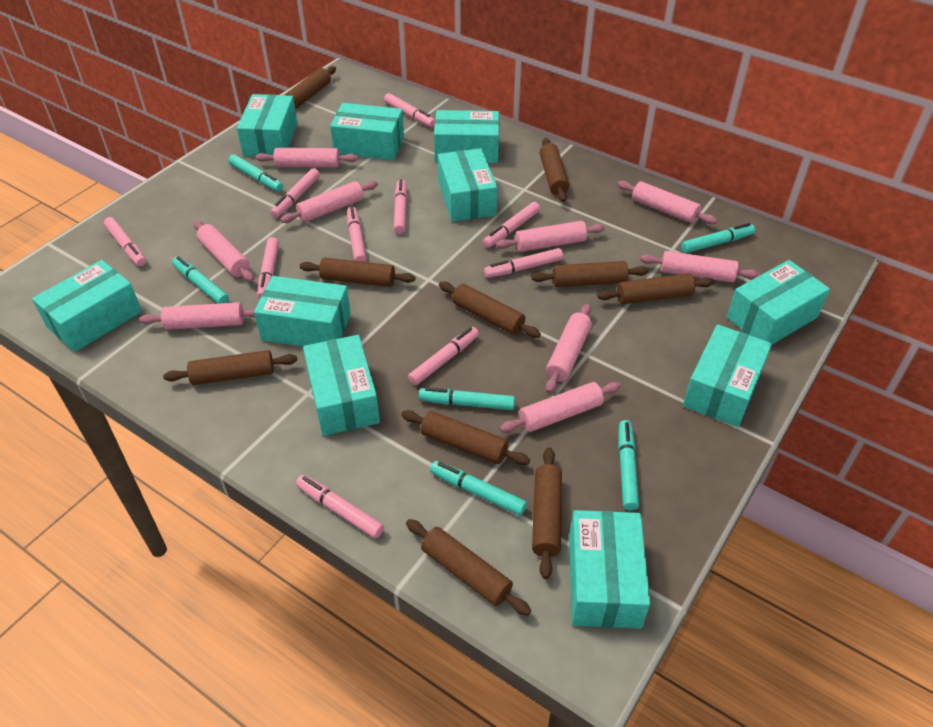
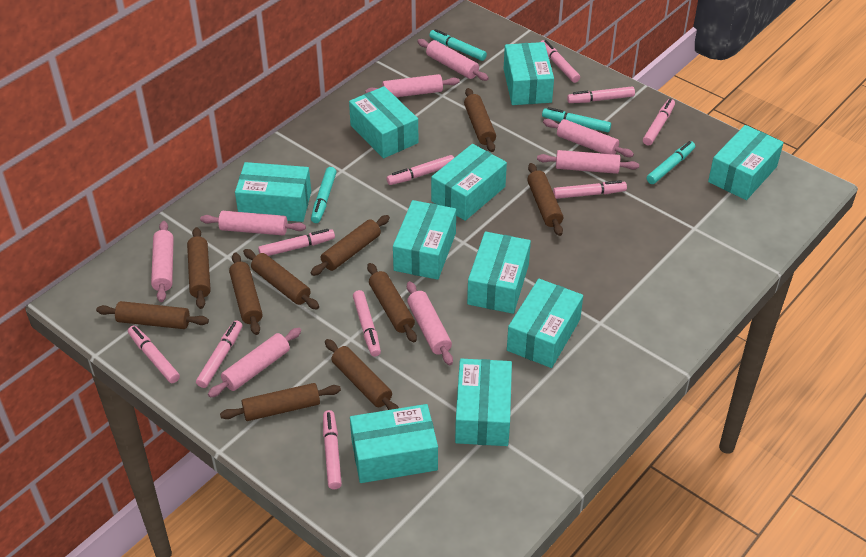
pink rolling pin: [139,302,256,330] [193,220,254,282] [256,148,358,168] [280,181,378,223] [496,221,605,252] [499,382,621,433] [546,304,592,393] [617,181,717,224] [640,251,760,283] = 9 -> [151,221,174,302] [200,211,306,235] [208,328,301,398] [365,74,460,97] [407,281,453,365] [417,39,489,81] [537,150,639,174] [543,119,634,157] = 8
turquoise marker: [172,256,229,304] [228,154,283,192] [419,387,515,410] [430,461,527,515] [618,420,639,511] [681,223,755,253] = 6 -> [311,167,336,223] [429,29,487,61] [542,107,611,132] [647,141,695,184] = 4

